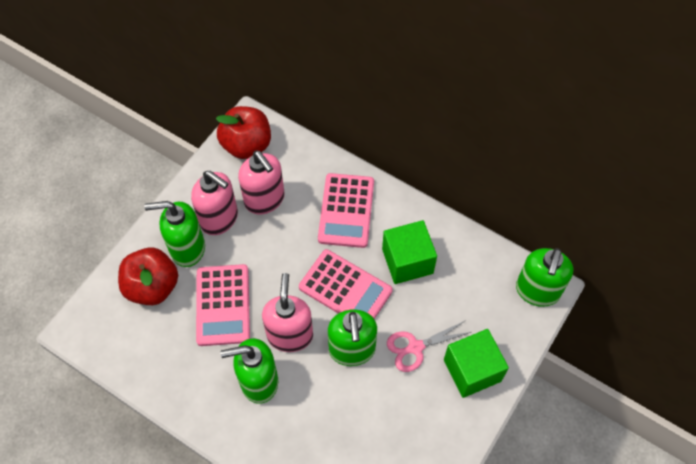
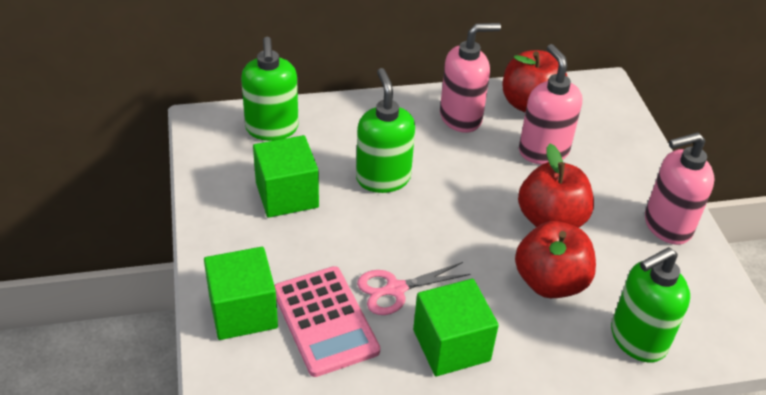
green cube: [382,220,437,284] [444,329,509,398] = 2 -> [204,247,278,340] [253,135,319,218] [413,279,499,376] = 3
green soap dispenser: [144,201,205,267] [220,338,278,404] [328,309,377,366] [516,248,573,307] = 4 -> [241,37,299,141] [356,68,415,193] [611,247,690,363] = 3
pink calculator: [196,264,250,346] [299,249,393,319] [318,173,374,248] = 3 -> [274,266,380,377] = 1
red apple: [118,248,178,305] [216,106,271,159] = 2 -> [503,50,568,112] [515,221,596,298] [518,144,594,228] = 3

